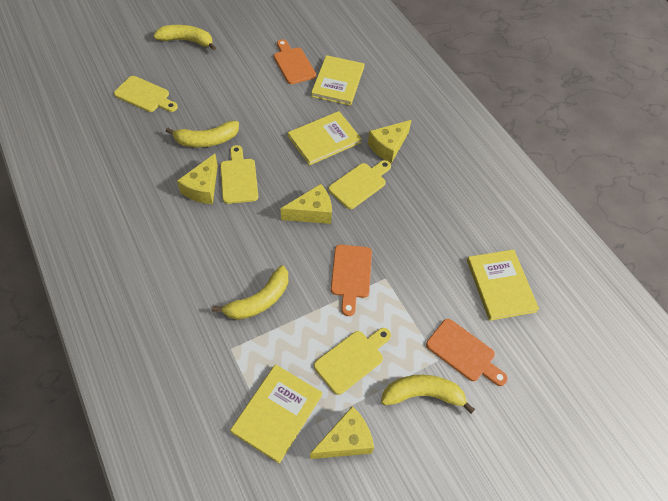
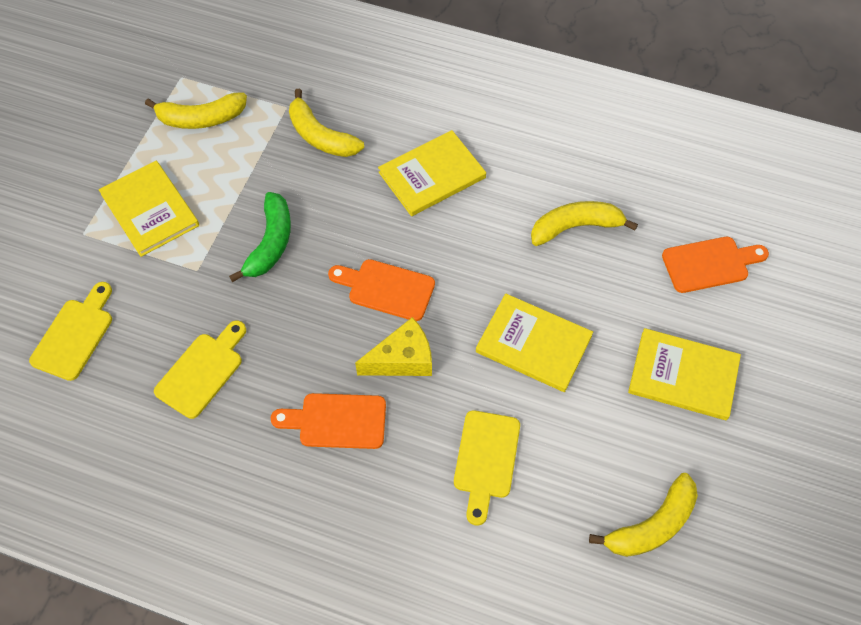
green banana: none = 0 -> [229,192,291,282] = 1
yellow cheese: [177,154,218,204] [280,184,332,224] [310,406,374,459] [368,120,411,163] = 4 -> [355,317,432,376] = 1
yellow cutting board: [114,76,178,112] [220,145,258,204] [314,328,391,395] [328,160,391,209] = 4 -> [29,282,112,381] [154,320,246,419] [454,410,520,525] = 3

